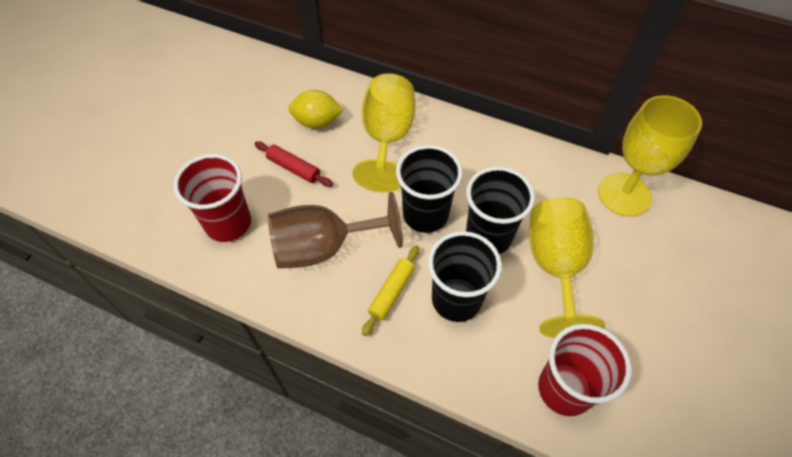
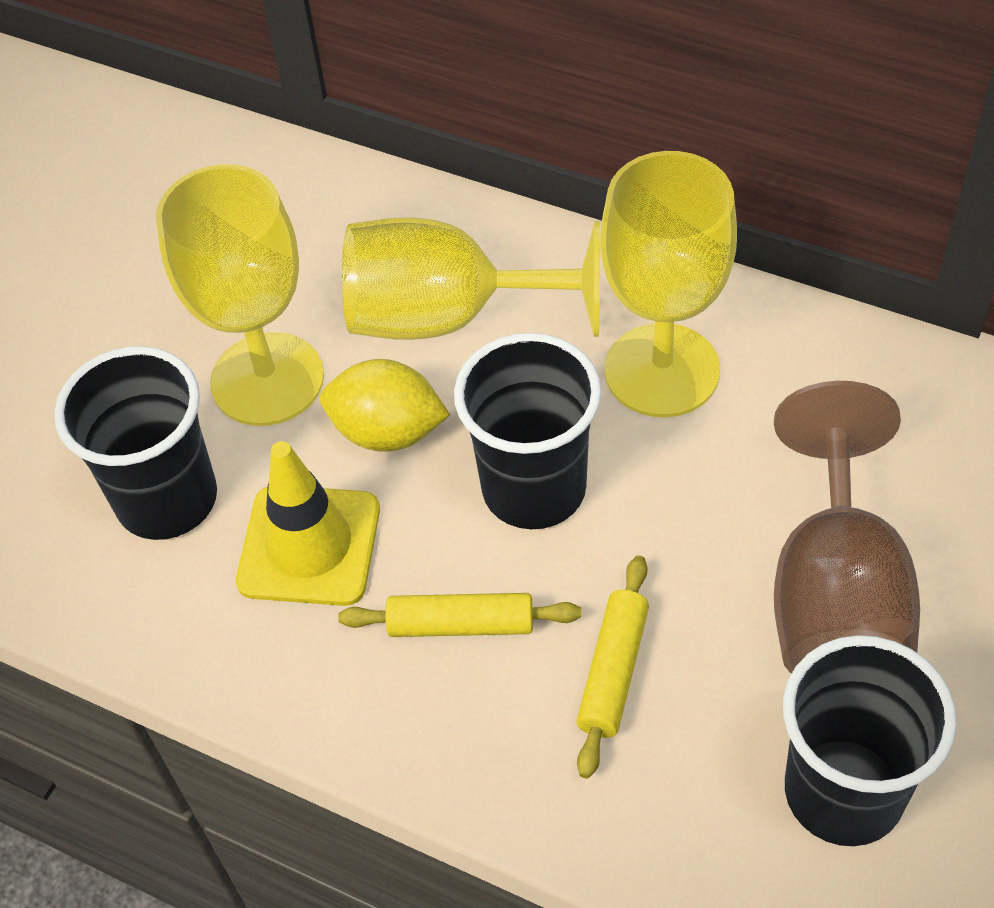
red cup: [174,154,251,242] [538,324,632,416] = 2 -> none = 0
red rolling pin: [254,141,333,187] = 1 -> none = 0
yellow rolling pin: [362,245,419,336] = 1 -> [338,593,581,637] [576,555,649,779] = 2
yellow traffic cone: none = 0 -> [236,441,380,606] = 1

